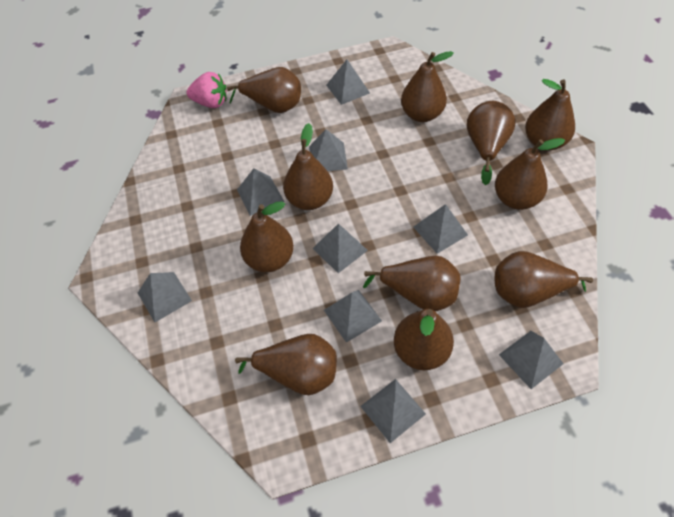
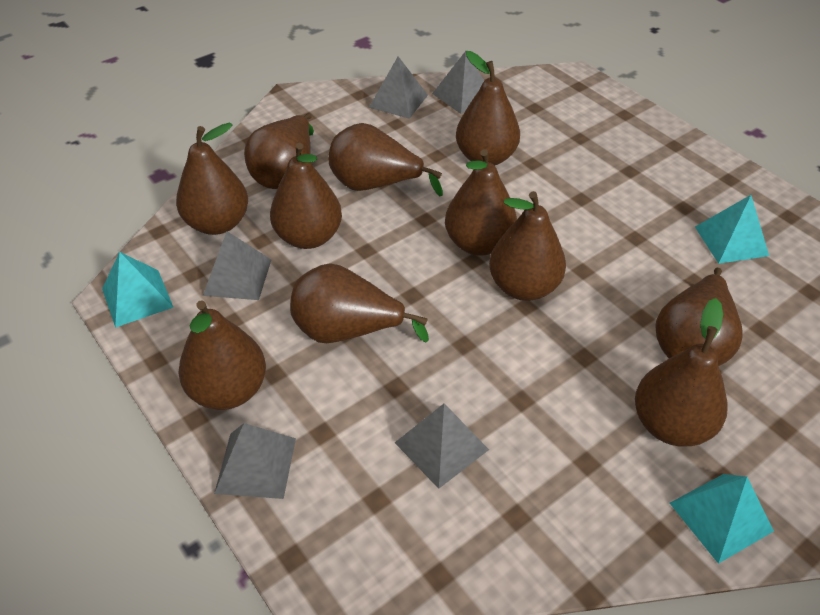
grey pyramid: [138,272,192,322] [237,168,285,216] [309,129,348,171] [312,223,368,273] [324,290,382,343] [326,60,370,105] [360,379,426,443] [413,204,468,254] [499,331,563,389] = 9 -> [203,231,271,300] [214,423,296,499] [369,56,428,119] [395,403,489,489] [432,51,484,114] = 5
pink strawberry: [186,72,226,108] = 1 -> none = 0
turquoise pyramid: none = 0 -> [102,252,173,328] [670,474,774,564] [695,195,769,264] = 3

